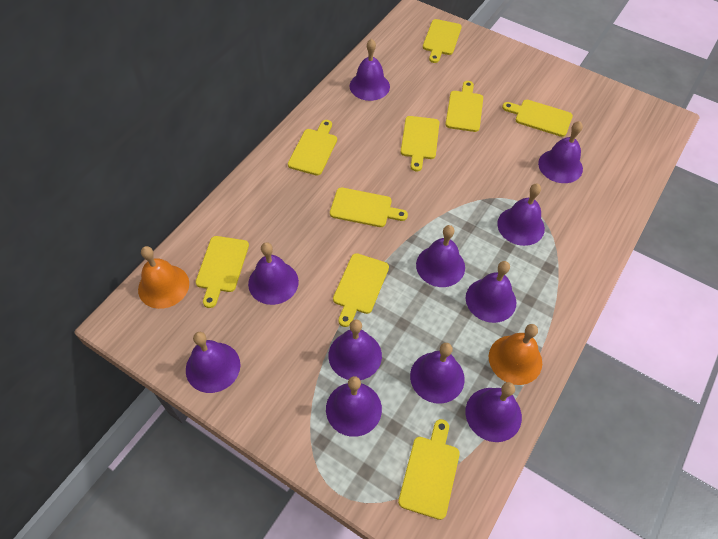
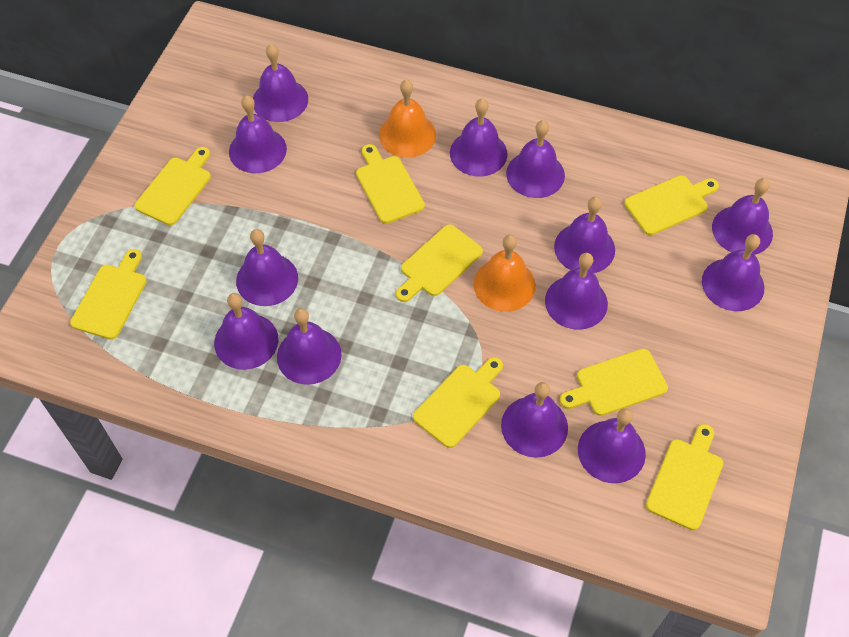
purple bell: [186,332,240,393] [248,242,299,305] [326,376,382,437] [329,319,382,380] [350,39,390,101] [410,343,465,404] [416,225,465,287] [465,382,522,442] [466,261,516,323] [497,183,545,246] [538,121,583,183] = 11 -> [214,293,278,370] [229,95,287,173] [236,229,298,306] [253,44,308,122] [277,308,342,385] [450,99,508,176] [501,382,568,458] [506,120,565,198] [545,253,608,330] [554,197,615,273] [578,408,646,483] [702,234,764,311] [712,178,773,255] = 13
yellow cutting board: [196,236,249,308] [288,120,337,176] [330,187,408,227] [333,253,389,327] [398,419,460,520] [401,116,439,171] [423,19,462,63] [445,81,483,132] [502,100,573,137] = 9 -> [70,249,147,339] [135,147,211,226] [356,144,425,224] [396,224,483,302] [413,357,503,448] [560,349,668,416] [624,175,719,235] [646,424,723,530] = 8

